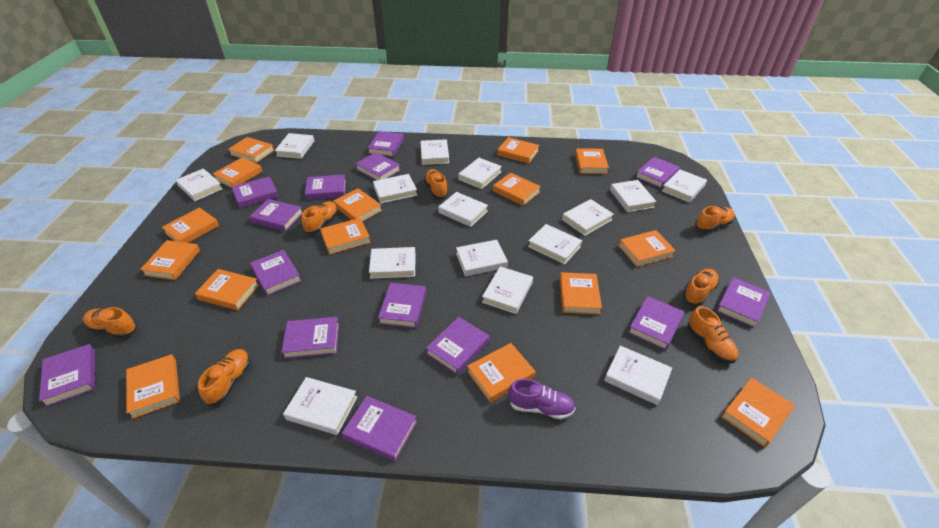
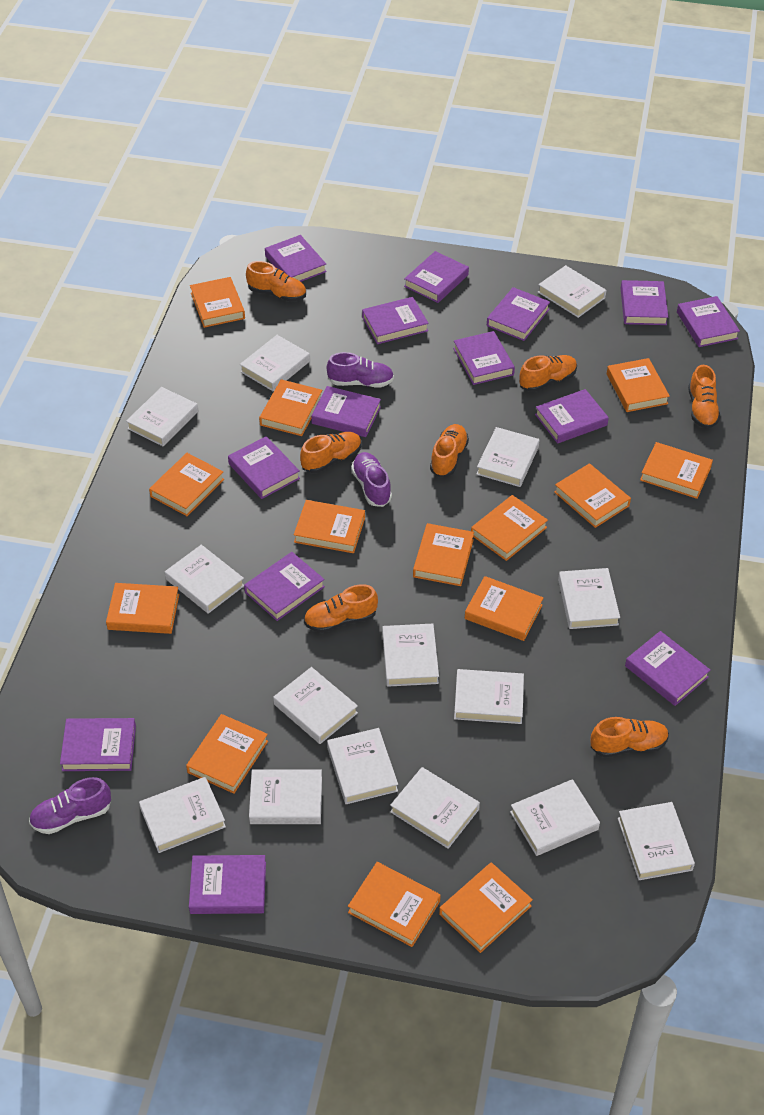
orange book: [126,354,180,419] [140,240,200,280] [162,207,219,243] [195,269,259,310] [213,157,262,188] [228,137,274,163] [320,218,371,254] [333,188,382,221] [467,343,536,403] [493,173,541,206] [497,137,539,164] [560,272,602,314] [575,148,609,174] [618,230,676,267] [721,378,795,447] = 15 -> [106,583,179,634] [149,453,224,516] [186,714,268,794] [190,277,245,328] [259,379,322,436] [294,500,365,553] [348,862,441,947] [413,523,474,586] [439,862,533,953] [464,576,543,641] [471,495,548,561] [554,463,631,528] [607,358,670,412] [640,442,713,499] = 14
purple shoe: [508,378,575,419] = 1 -> [29,777,111,834] [327,352,394,388] [351,452,392,507] = 3

